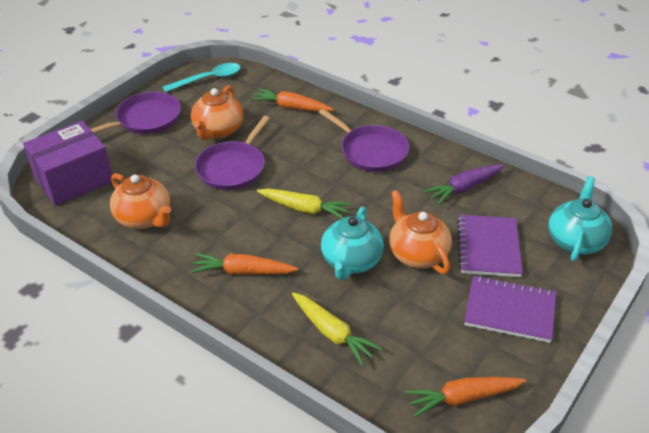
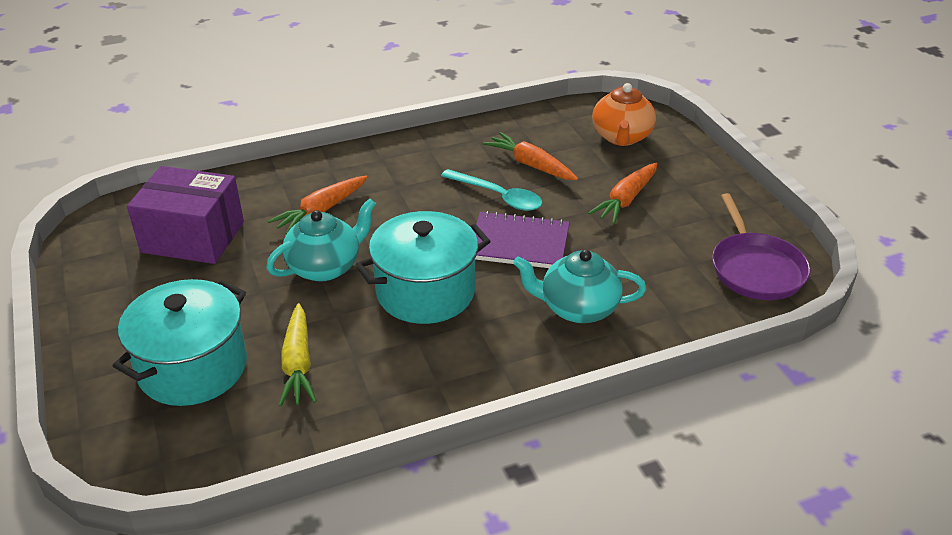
orange teapot: [110,173,171,229] [191,85,243,140] [389,190,452,274] = 3 -> [592,83,656,146] = 1
purple carrot: [423,164,505,205] = 1 -> none = 0
purple notebook: [457,215,523,277] [464,276,556,343] = 2 -> [475,211,570,268] = 1
purple pan: [90,92,181,134] [195,116,270,190] [319,109,409,172] = 3 -> [712,193,811,300] = 1
turquoise pot: none = 0 -> [113,279,247,406] [356,211,490,324] = 2
yellow carrot: [257,188,352,219] [292,292,382,366] = 2 -> [279,303,317,407] = 1

